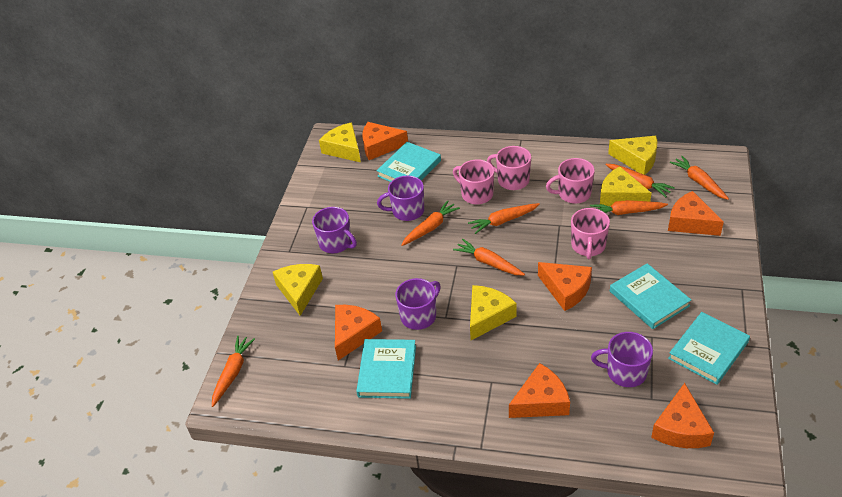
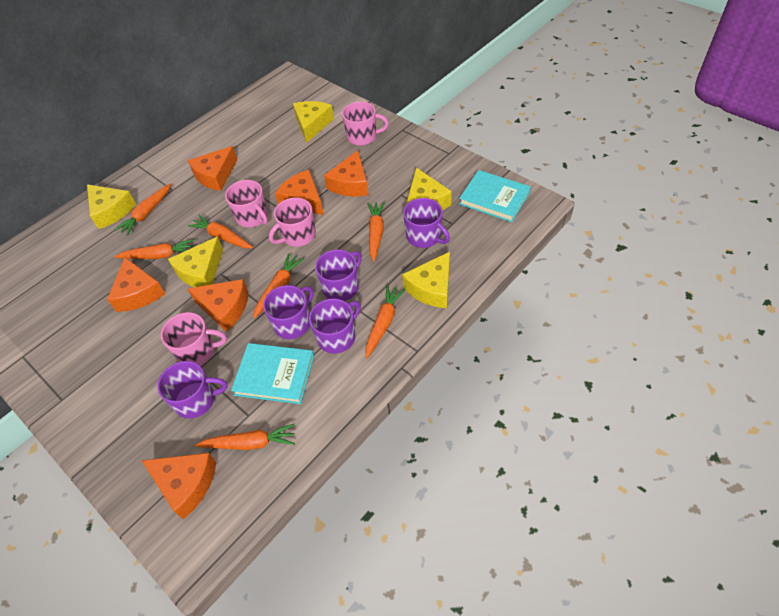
purple mug: [312,207,357,253] [377,176,424,221] [395,278,441,330] [591,332,653,387] = 4 -> [157,361,228,419] [263,285,314,339] [309,298,361,354] [315,249,362,301] [403,198,450,248] = 5
turquoise book: [356,339,416,399] [377,142,441,182] [610,263,691,329] [668,312,750,385] = 4 -> [231,343,314,404] [459,170,531,222] = 2

